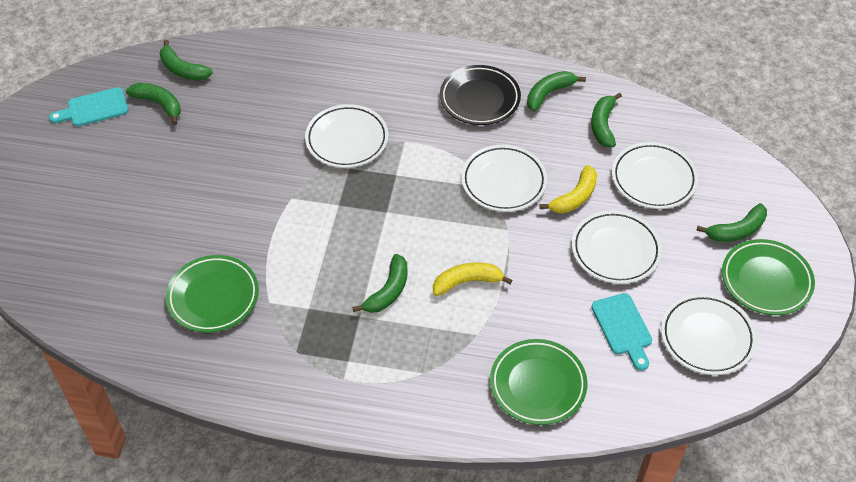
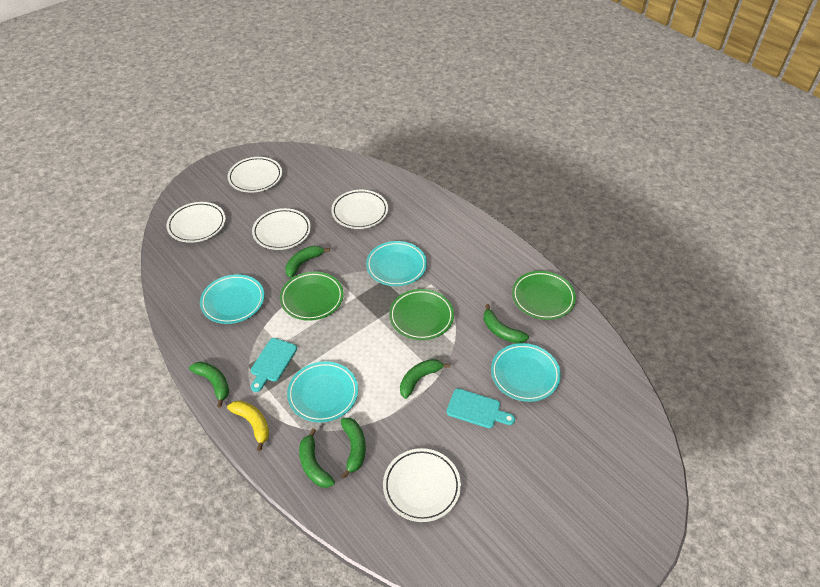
black plate: [440,65,521,125] = 1 -> none = 0
turquoise plate: none = 0 -> [200,274,265,324] [287,361,358,422] [366,241,427,286] [491,343,561,402] = 4
yellow banana: [433,262,512,296] [540,165,597,213] = 2 -> [227,401,269,451] = 1

